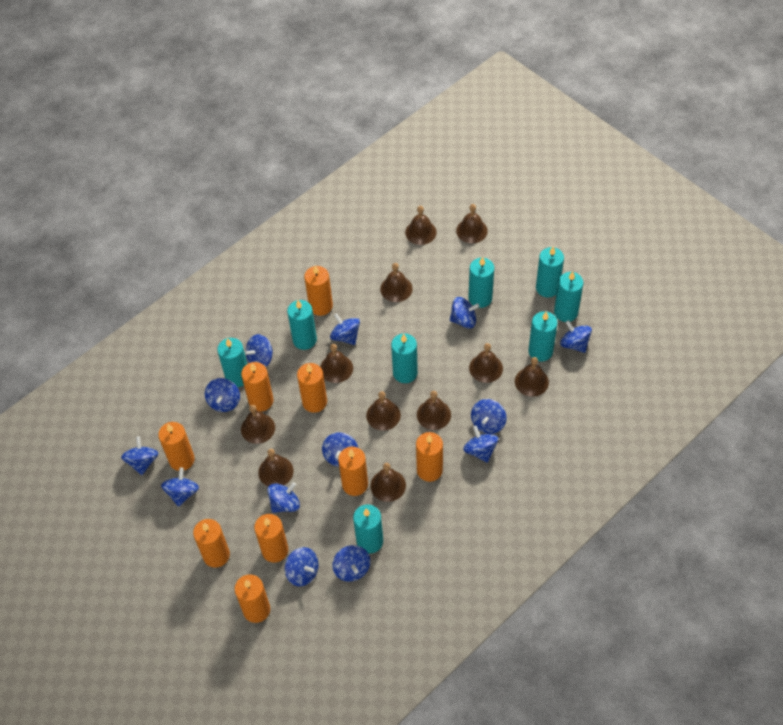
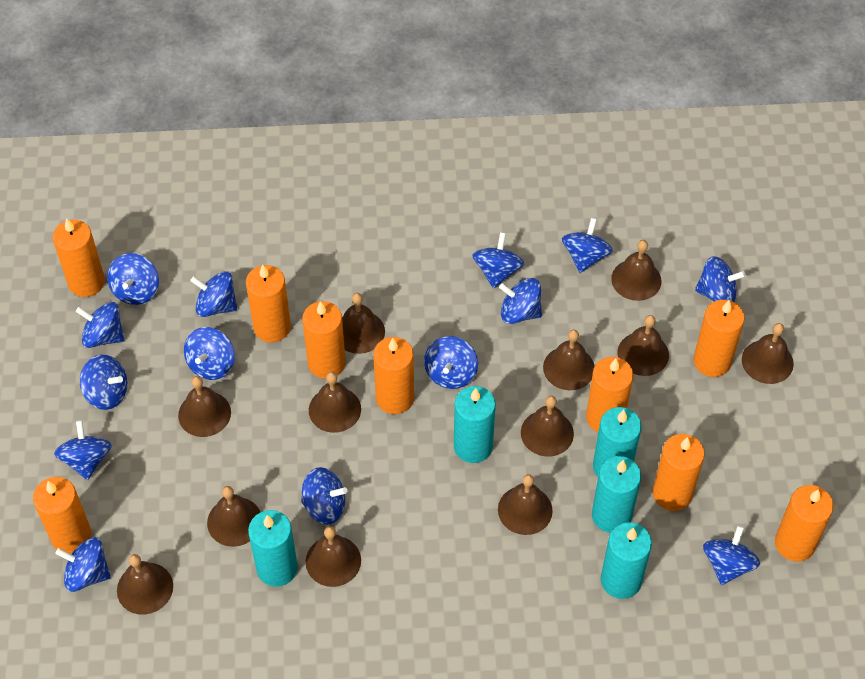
blue spinning top: [121,436,159,475] [161,467,199,507] [205,378,240,412] [245,334,273,367] [267,482,300,513] [285,547,319,586] [322,432,358,467] [330,313,360,345] [332,545,370,582] [450,297,479,329] [463,426,499,463] [471,399,507,434] [560,320,592,353] = 13 -> [54,420,112,480] [55,537,111,592] [76,302,125,348] [80,355,127,410] [107,253,159,305] [184,327,235,380] [190,271,237,317] [301,467,347,525] [424,336,478,389] [472,232,524,288] [499,278,542,324] [562,218,613,273] [695,256,746,302] [703,525,760,585] = 14
brown bell: [241,405,275,444] [258,449,293,486] [320,344,353,383] [366,391,401,431] [370,463,406,502] [380,263,412,302] [405,206,437,245] [417,391,451,430] [456,204,488,243] [469,343,503,383] [515,357,549,397] = 11 -> [117,554,173,614] [178,376,231,437] [207,486,260,547] [305,526,361,587] [309,372,361,433] [342,293,385,354] [498,474,553,535] [521,396,574,456] [543,330,595,390] [611,240,661,301] [617,315,669,376] [742,323,794,384] = 12
turquoise candle: [217,338,247,387] [287,300,317,350] [353,505,383,553] [391,333,418,383] [468,257,494,308] [528,311,558,362] [536,246,564,298] [554,271,584,322] = 8 -> [248,510,298,587] [454,386,496,463] [592,456,641,533] [593,407,641,477] [601,522,652,599] = 5

